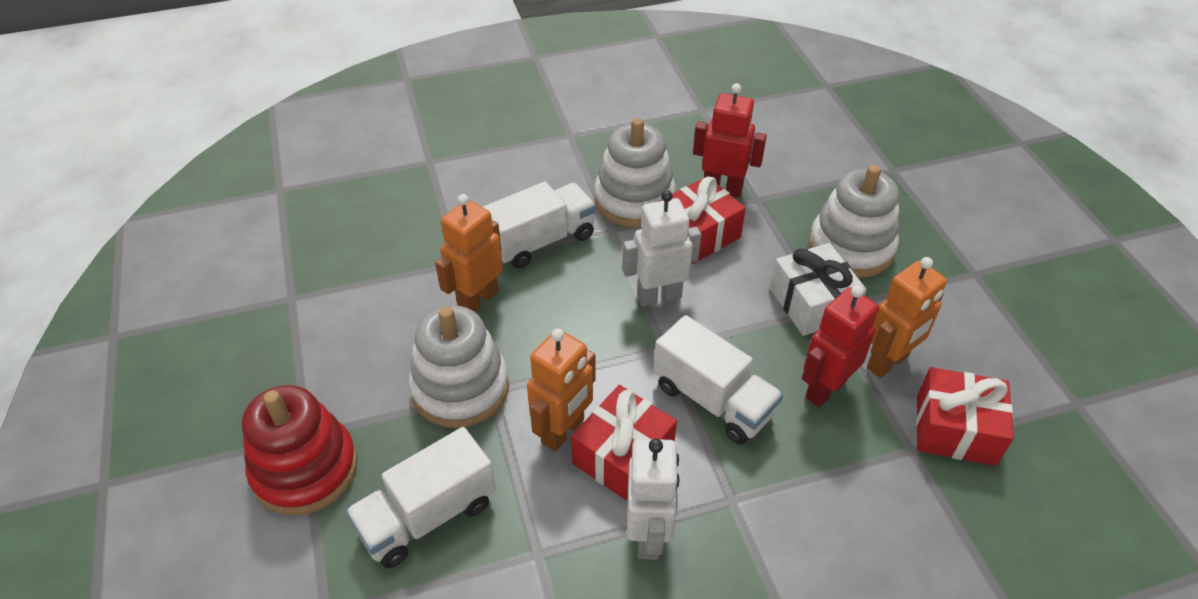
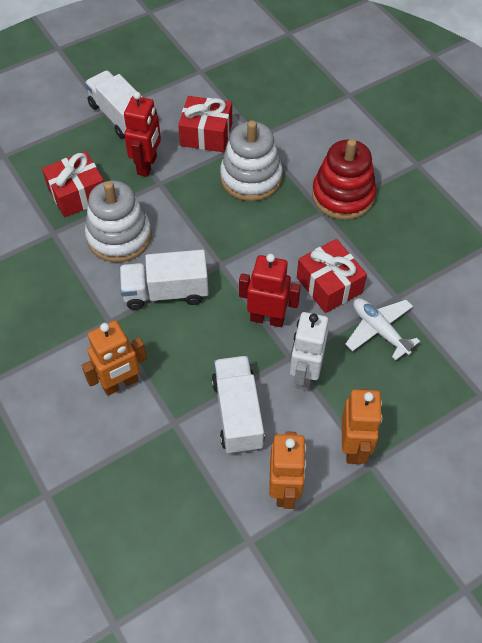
white gift: [770,243,866,336] = 1 -> none = 0
white plane: none = 0 -> [345,298,420,361] = 1
white robot: [622,190,701,306] [627,439,680,560] = 2 -> [290,312,328,391] = 1
white stacking toy: [409,305,509,428] [594,118,676,228] [809,165,899,278] = 3 -> [85,181,152,262] [220,120,283,201] = 2

